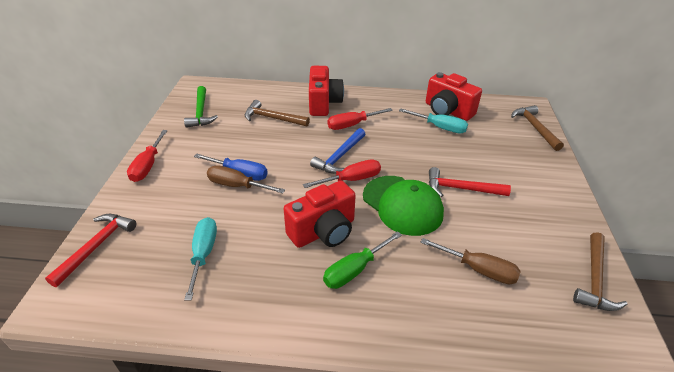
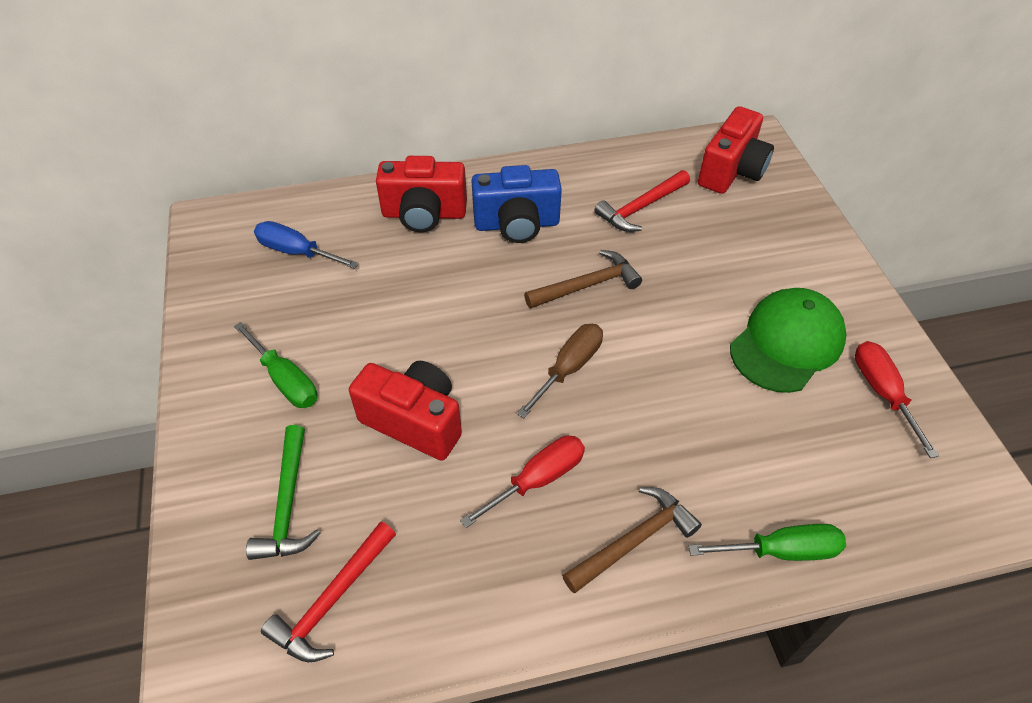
blue camera: none = 0 -> [471,165,562,243] = 1
blue hammer: [310,128,365,174] = 1 -> none = 0
brown hammer: [245,100,310,127] [511,105,564,151] [573,232,627,311] = 3 -> [524,250,642,309] [562,487,702,593] = 2
brown screwdriver: [207,165,285,193] [420,238,520,284] = 2 -> [517,324,603,419] = 1
green screwdriver: [323,231,402,289] = 1 -> [234,322,318,408] [688,524,846,561] = 2
red screwdriver: [127,130,168,182] [303,159,381,188] [328,108,393,130] = 3 -> [460,435,585,528] [855,341,939,458] = 2
turquoise screwdriver: [184,217,217,300] [399,108,468,134] = 2 -> none = 0

